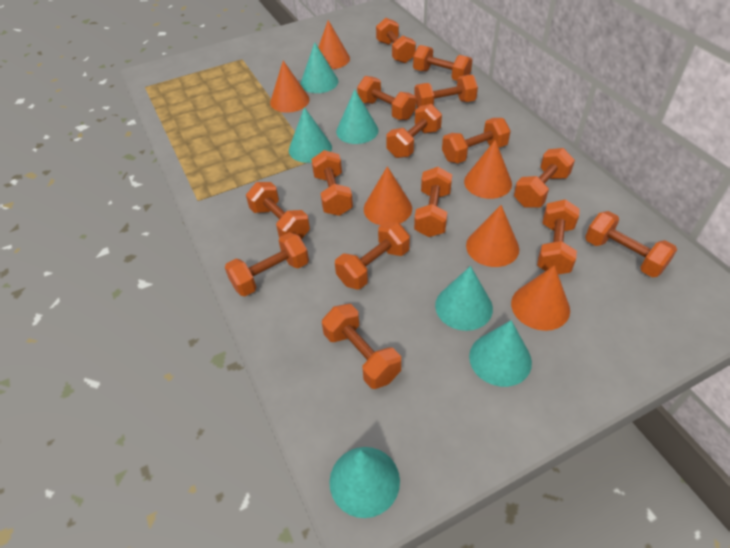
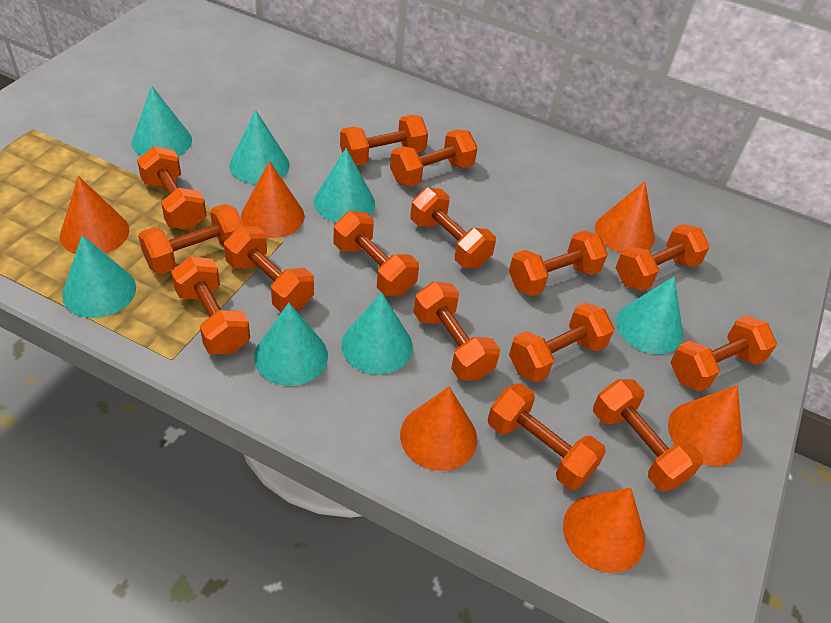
turquoise cone: [289,107,332,163] [300,42,338,93] [329,447,400,518] [336,89,379,144] [435,266,493,331] [469,320,532,387] = 6 -> [62,235,136,318] [132,86,192,156] [229,110,289,184] [254,303,328,386] [314,148,375,222] [341,292,413,374] [616,276,683,354] = 7

